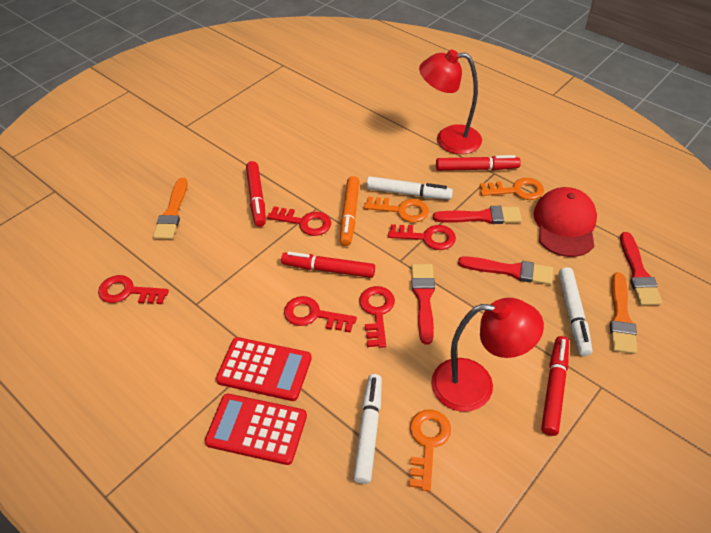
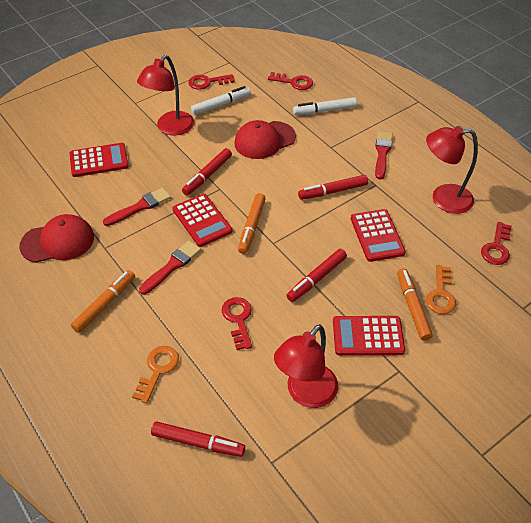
orange brush: [153,178,188,239] [610,272,637,354] = 2 -> none = 0
orange key: [364,197,429,223] [409,409,451,491] [480,178,544,200] = 3 -> [132,346,179,404] [426,265,456,314] = 2
orange marker: [340,176,360,246] = 1 -> [71,270,135,333] [238,193,266,254] [397,268,433,341] = 3
red brush: [411,264,435,344] [433,206,522,224] [458,256,553,285] [620,232,662,306] = 4 -> [103,187,171,226] [139,241,201,294] [375,131,393,180] = 3
red calculator: [205,394,307,465] [216,337,312,401] = 2 -> [70,143,129,177] [172,194,232,247] [333,316,405,356] [351,209,406,262] = 4
red cap: [534,187,597,257] = 1 -> [19,214,94,263] [234,120,296,159] = 2
red key: [98,275,169,304] [267,206,331,236] [284,296,357,333] [359,286,395,348] [388,224,456,250] = 5 -> [188,74,234,90] [222,297,252,350] [268,72,313,90] [481,222,512,265] = 4
red lamp: [419,50,482,154] [431,298,544,412] = 2 -> [137,55,194,135] [274,324,338,408] [426,126,478,214] = 3
white marker: [353,374,382,484] [366,176,453,200] [558,267,592,356] = 3 -> [191,86,251,115] [293,97,357,115] = 2

